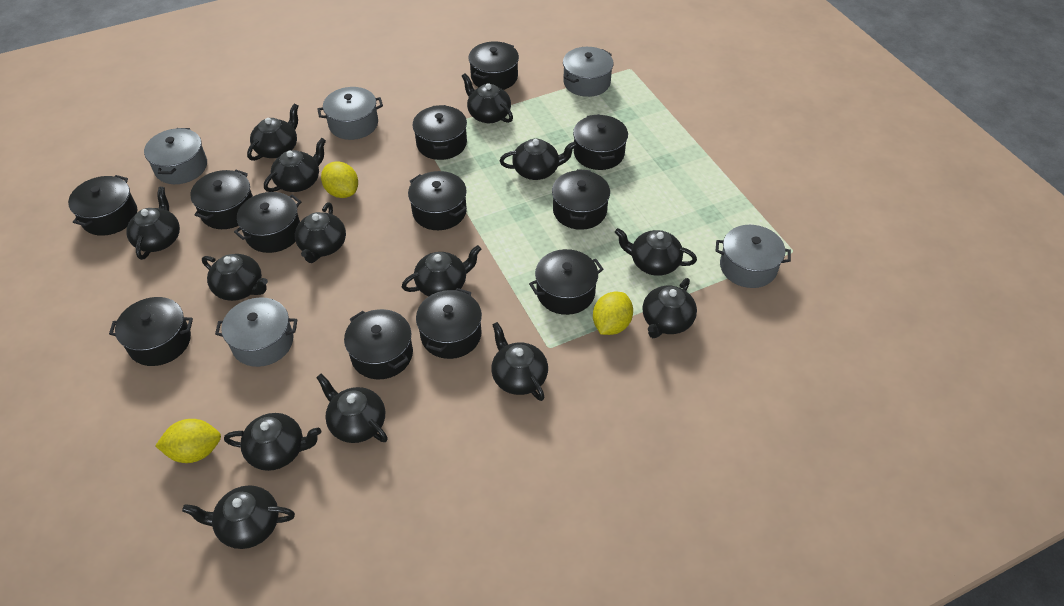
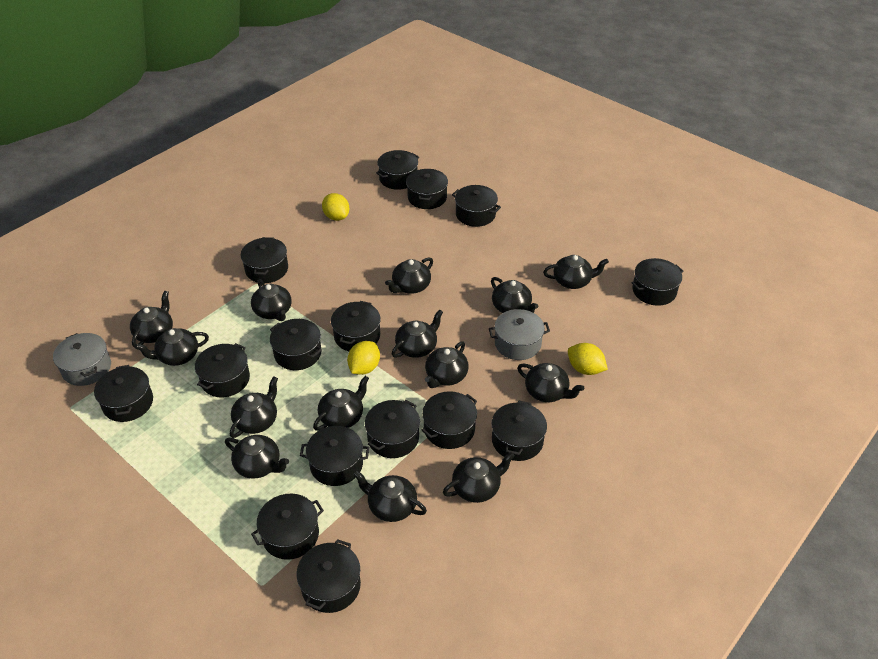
black pot: [68,175,137,236] [109,297,193,366] [190,170,253,229] [234,192,301,253] [344,309,413,379] [408,171,467,230] [412,105,467,160] [416,288,482,359] [468,41,519,90] [529,249,603,315] [552,169,610,230] [573,114,628,170] = 12 -> [94,365,153,422] [195,343,250,397] [241,237,288,283] [251,494,324,560] [270,319,322,370] [296,539,361,613] [300,426,369,486] [331,301,381,351] [365,400,420,458] [376,150,419,190] [406,169,448,209] [421,391,477,449] [452,185,501,227] [491,401,547,461] [632,258,684,306] = 15
grey pot: [144,128,207,184] [215,297,298,367] [318,87,383,140] [563,47,613,97] [716,225,791,288] = 5 -> [53,333,111,386] [489,309,550,360] = 2

